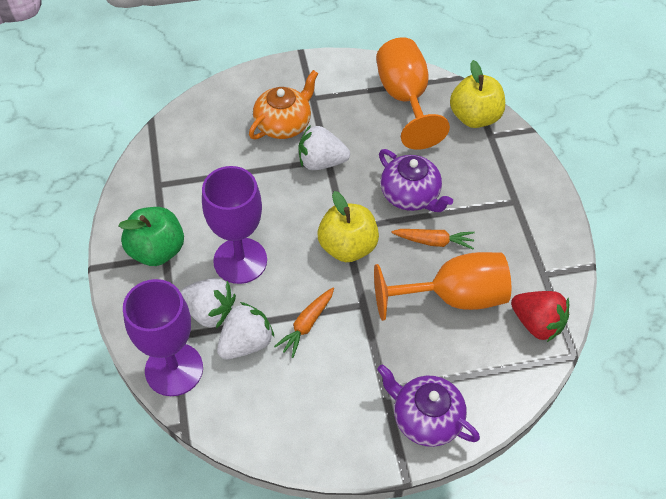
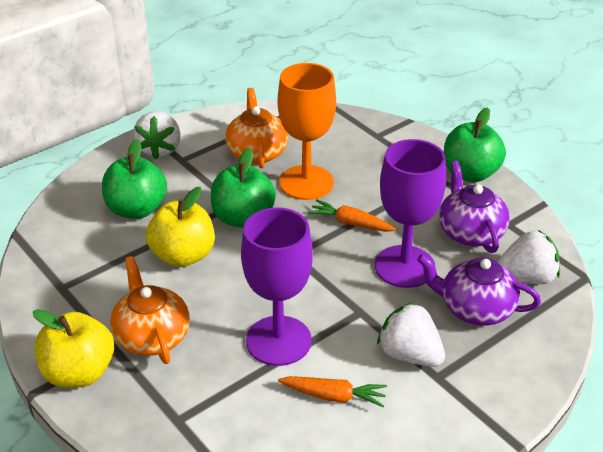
green apple: [118,207,184,266] = 1 -> [102,139,167,219] [211,148,276,228] [444,107,506,182] = 3
orange goblet: [374,252,511,321] [376,37,450,150] = 2 -> [278,63,336,200] = 1
orange teapot: [249,70,318,139] = 1 -> [110,256,190,364] [225,88,288,168] = 2
red strawberry: [511,291,569,342] = 1 -> none = 0

